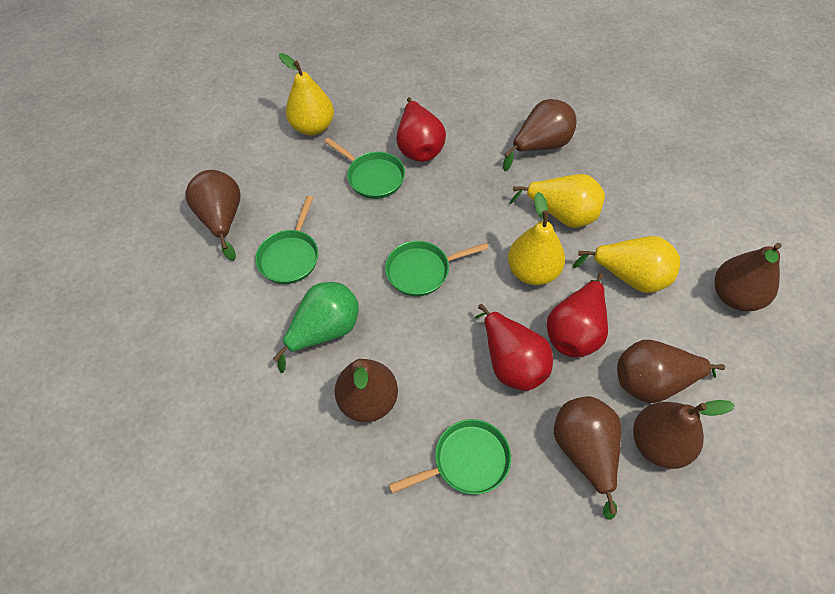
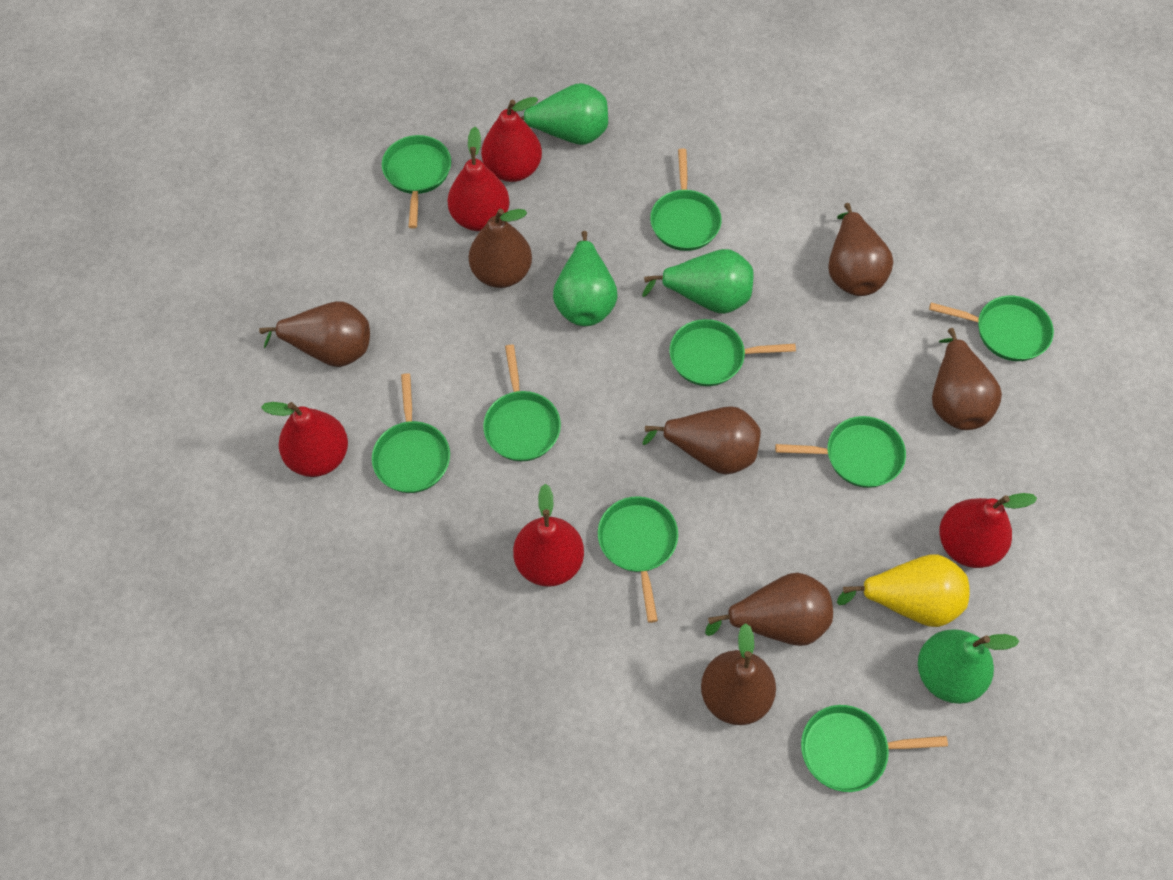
green pan: [255,196,318,284] [324,138,405,199] [385,241,489,296] [389,419,511,495] = 4 -> [372,373,450,493] [382,135,451,228] [483,345,561,461] [598,496,678,623] [650,148,722,251] [669,319,796,386] [775,416,906,488] [801,705,948,792] [929,296,1054,361] = 9
green pear: [273,282,359,373] = 1 -> [520,83,608,145] [553,231,618,326] [642,249,754,314] [918,629,1019,704] = 4
red pear: [396,97,446,162] [474,304,553,391] [547,273,608,358] = 3 -> [261,402,348,477] [447,127,510,231] [481,97,542,182] [513,484,584,587] [939,493,1037,568] = 5
yellow pear: [279,53,334,135] [508,192,565,285] [510,174,605,228] [573,236,680,293] = 4 -> [837,554,970,627] = 1

